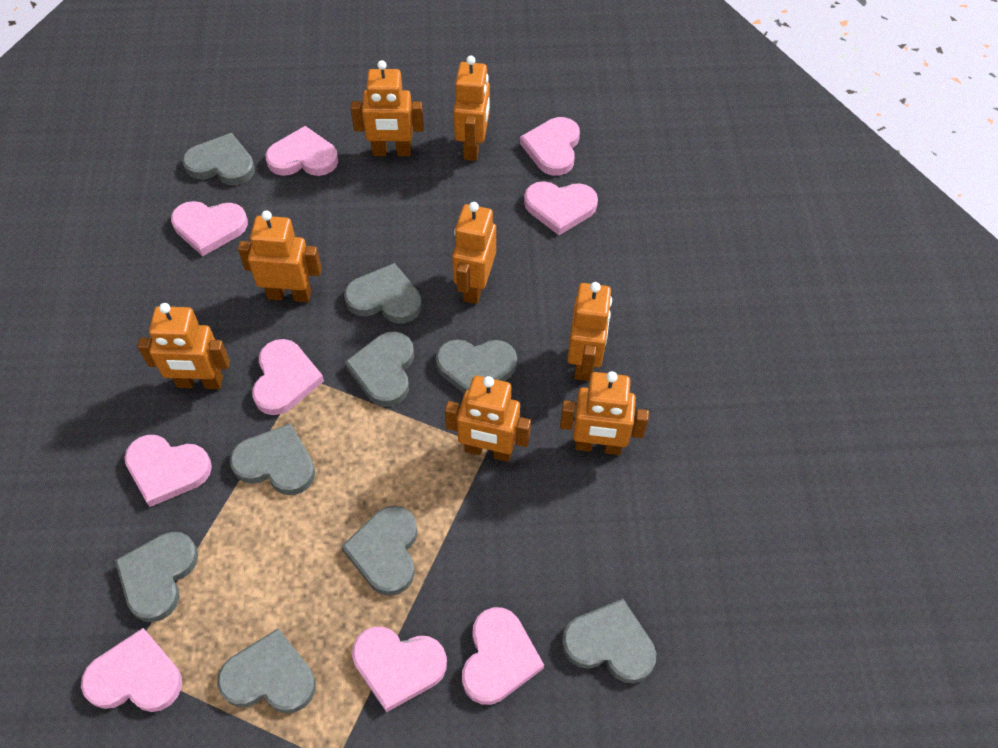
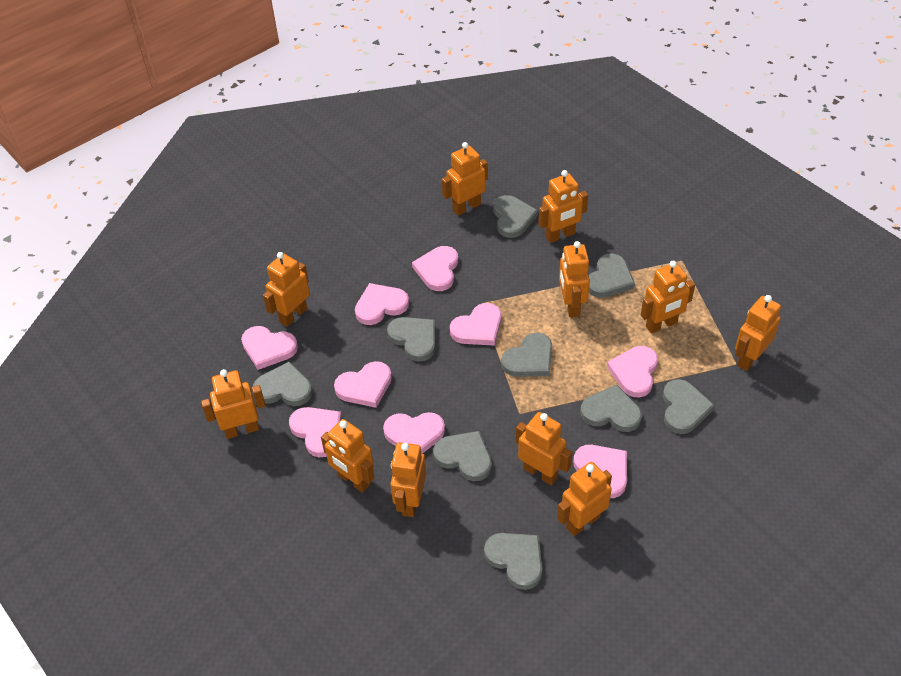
orange robot: [137,303,230,389] [238,210,322,302] [350,60,424,156] [445,376,531,462] [452,202,496,304] [453,55,490,161] [560,371,649,455] [567,282,612,381] = 8 -> [201,369,266,439] [263,252,310,327] [321,419,374,493] [390,442,426,517] [442,142,488,215] [516,412,572,485] [538,170,588,243] [557,462,612,536] [559,241,590,317] [641,261,695,334] [735,295,781,371] = 11

